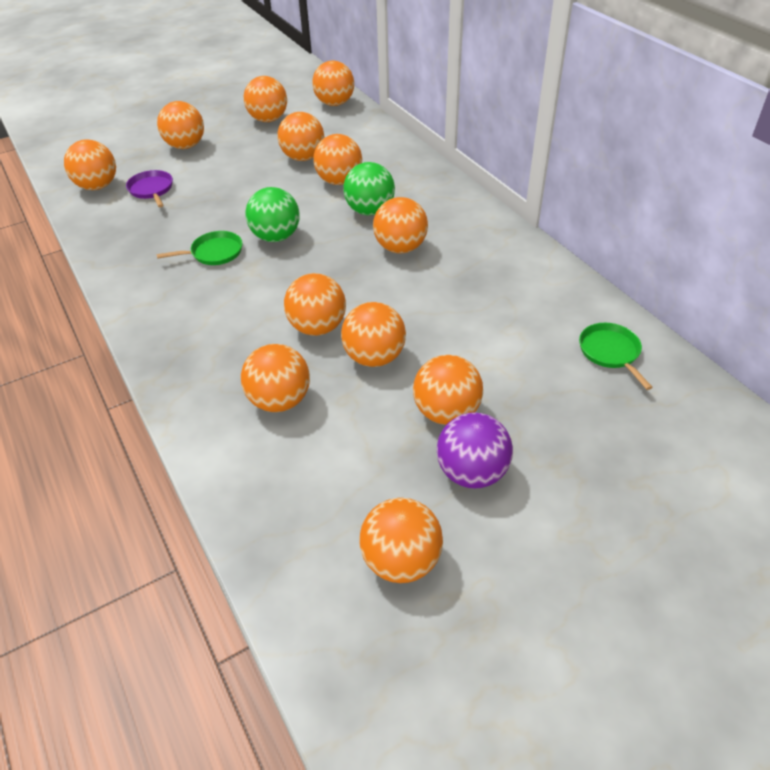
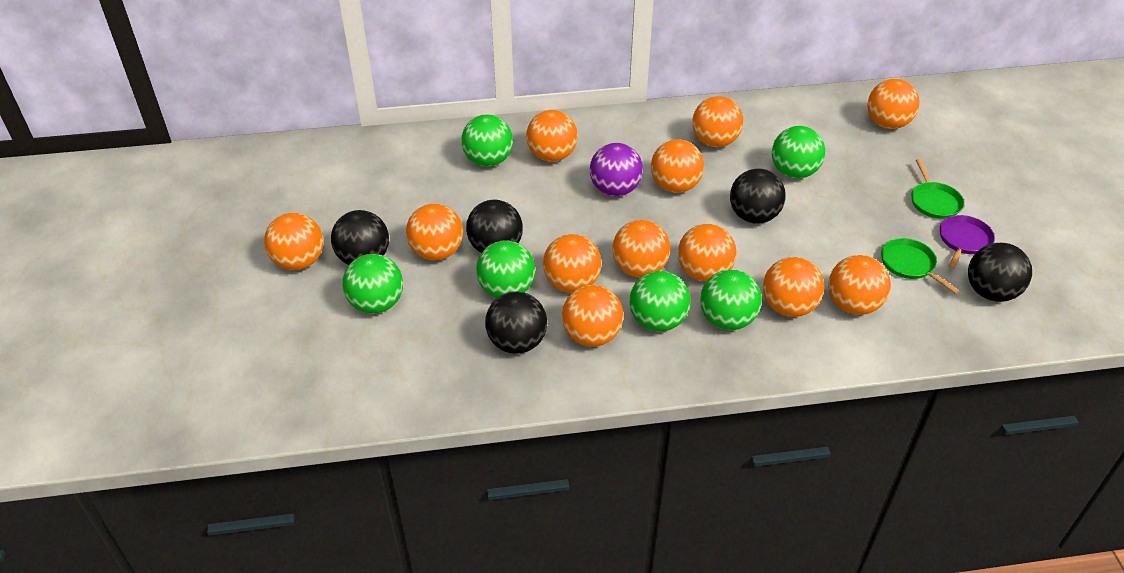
black ball: none = 0 -> [331,210,389,265] [466,200,523,253] [485,292,547,354] [730,168,786,224] [968,243,1032,302] = 5
green ball: [245,187,299,242] [343,162,395,215] = 2 -> [342,254,403,314] [461,114,513,167] [476,240,535,298] [629,271,691,332] [700,270,762,330] [772,126,825,179] = 6

